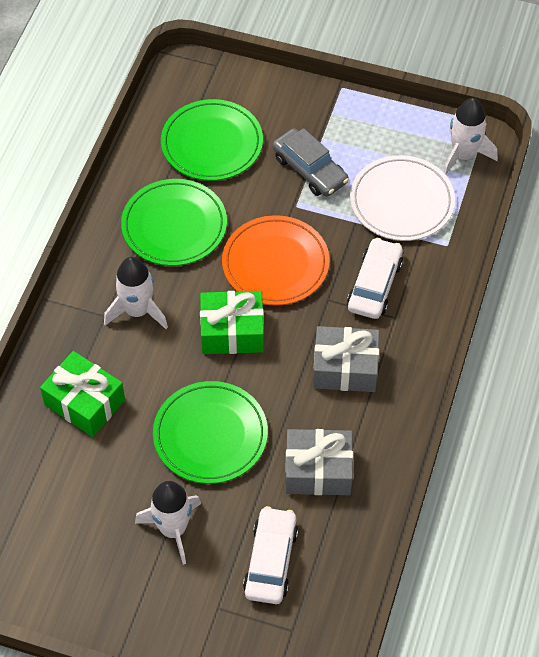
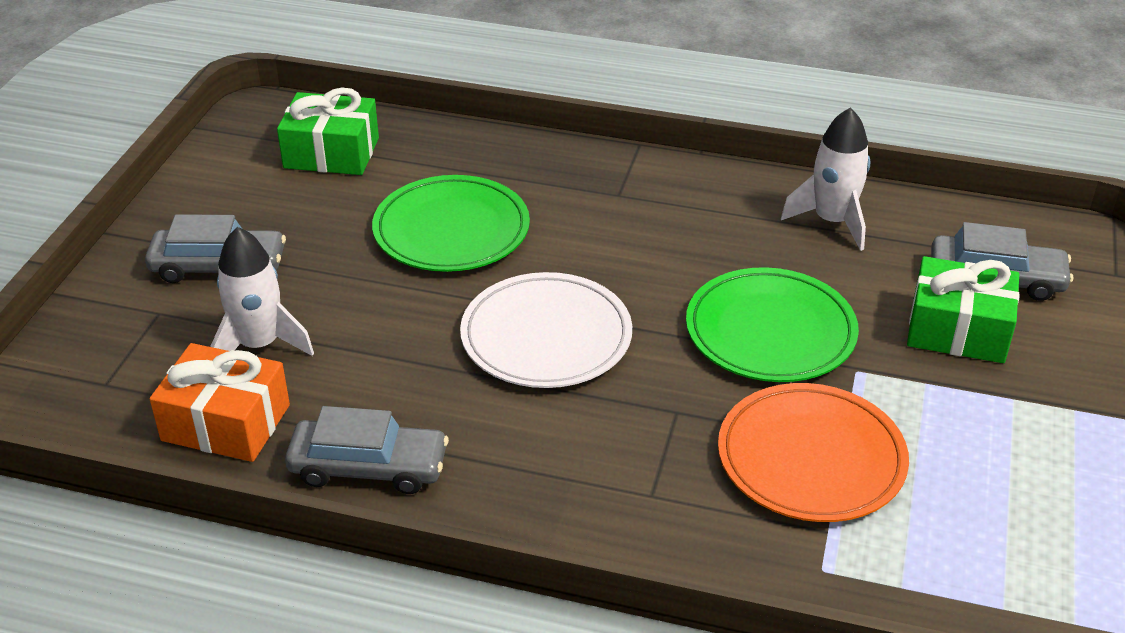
green plate: [121,179,227,266] [153,381,268,484] [161,99,263,181] = 3 -> [372,175,530,272] [686,267,859,382] = 2
grey car: [273,128,349,197] = 1 -> [145,214,286,283] [285,406,449,494] [931,222,1073,301] = 3
grey gift: [285,429,353,495] [313,326,379,392] = 2 -> none = 0
orange gift: none = 0 -> [150,343,290,462] = 1
white car: [243,506,298,604] [347,238,403,319] = 2 -> none = 0
white rocket: [104,257,168,329] [135,481,201,565] [443,98,498,175] = 3 -> [210,227,314,356] [781,108,870,251] = 2

